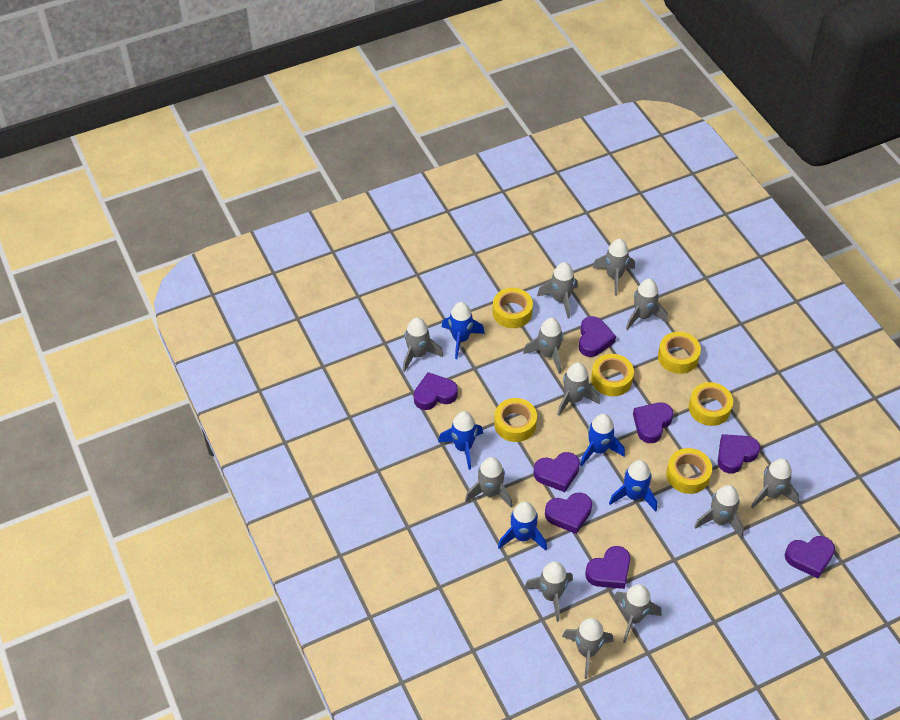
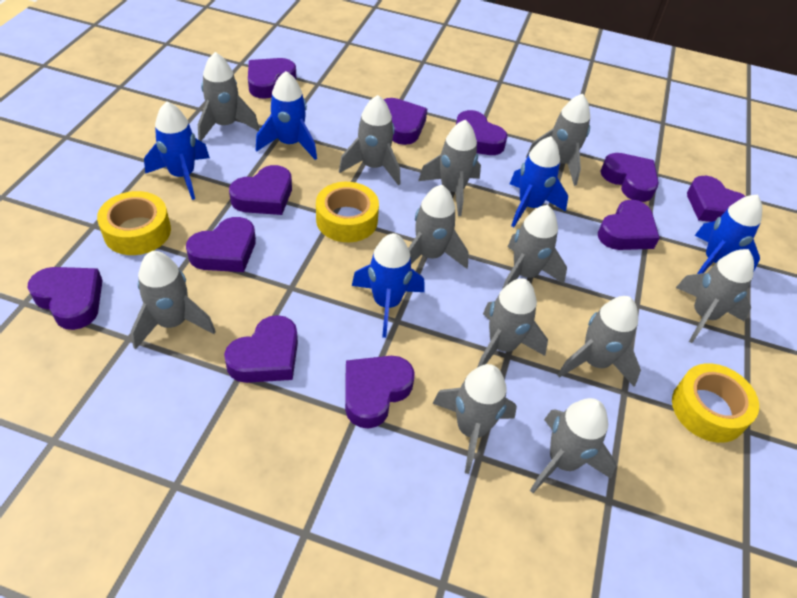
purple heart: [414,372,458,410] [534,452,580,492] [545,493,592,534] [579,316,616,357] [585,546,630,589] [633,403,674,443] [718,434,760,474] [785,536,835,578] = 8 -> [28,267,103,330] [186,217,256,272] [224,315,298,383] [229,165,292,215] [248,58,296,99] [345,356,415,429] [383,98,427,145] [456,110,508,155] [598,200,660,250] [600,153,659,202] [687,176,746,222] = 11
yellow tape: [493,288,533,328] [494,398,537,442] [591,354,634,396] [658,332,701,374] [666,448,712,494] [689,382,733,426] = 6 -> [97,191,171,255] [316,182,379,242] [672,363,759,443] = 3

